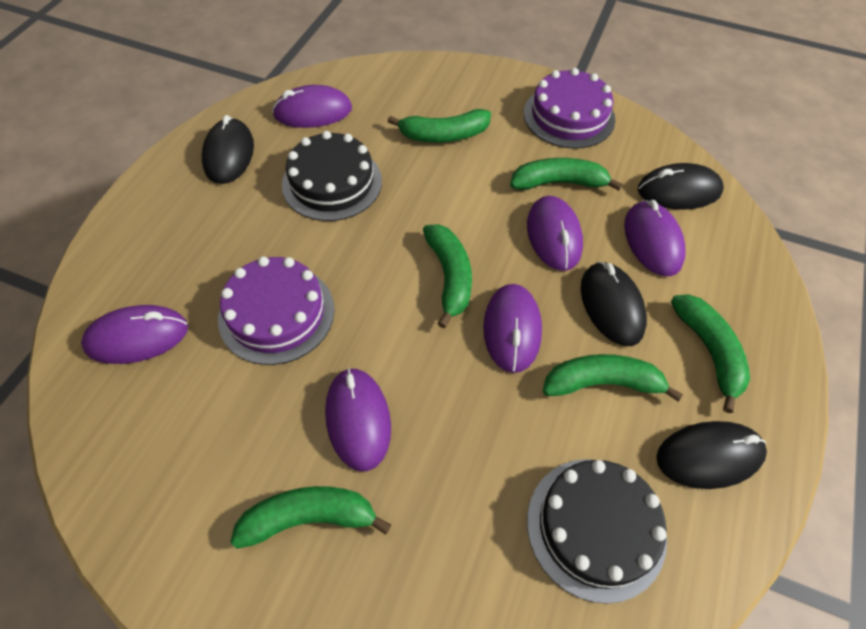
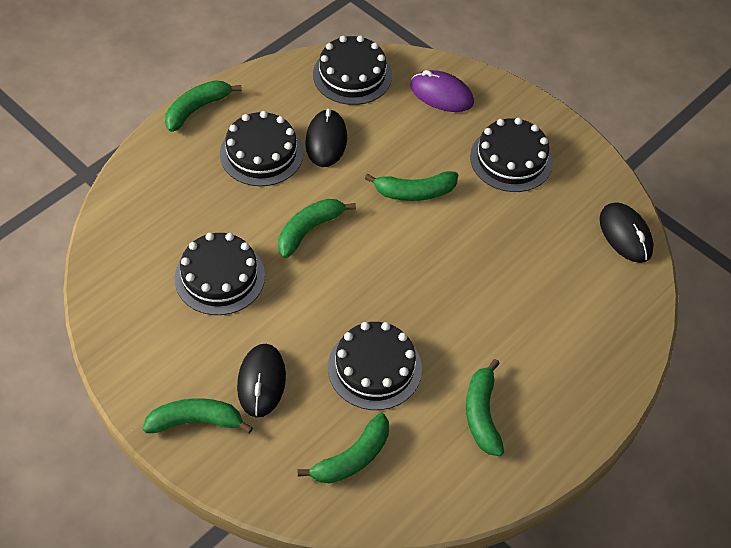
black cake: [282,131,382,221] [527,459,667,604] = 2 -> [174,233,265,315] [220,111,304,186] [313,35,392,105] [328,322,422,410] [470,117,553,192] = 5
black mouse: [202,115,254,184] [581,262,647,346] [638,163,724,210] [656,421,767,489] = 4 -> [237,344,286,418] [305,109,347,167] [600,202,654,263] = 3
purple cake: [218,256,335,365] [524,68,615,149] = 2 -> none = 0
purple mouse: [81,305,188,364] [272,85,352,128] [325,368,391,471] [483,284,542,373] [527,196,583,271] [624,200,686,276] = 6 -> [410,70,474,112] = 1

